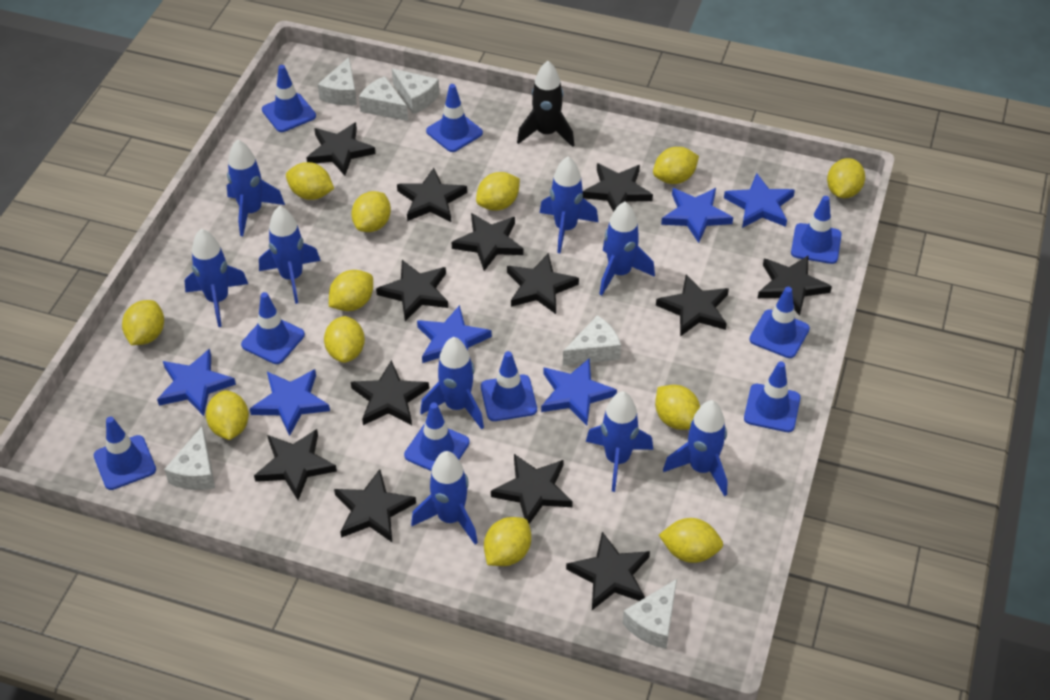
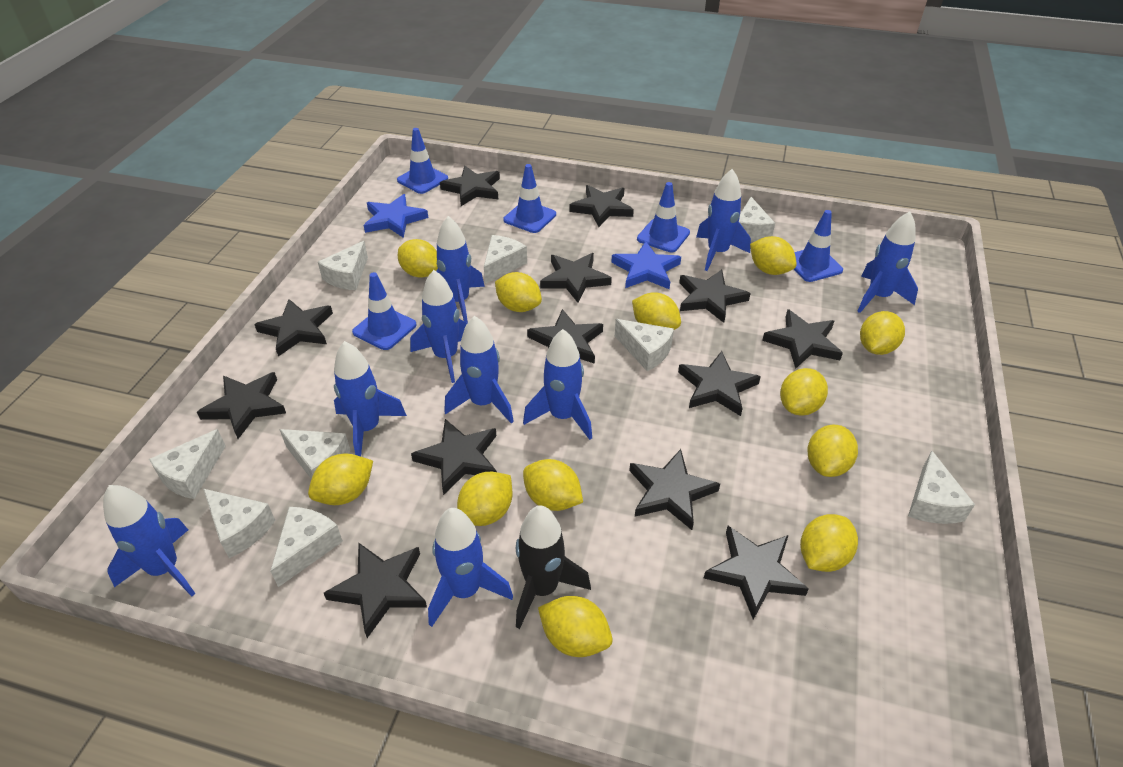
blue star: [157,349,236,416] [250,369,330,436] [417,305,492,363] [541,358,617,426] [661,188,733,243] [724,173,795,228] = 6 -> [364,194,428,238] [611,241,681,289] = 2
blue traffic cone: [94,417,156,490] [241,292,305,364] [262,65,316,132] [404,402,470,471] [426,84,483,152] [481,351,537,421] [744,361,801,432] [749,287,810,358] [791,196,842,264] = 9 -> [352,272,416,350] [397,128,448,194] [503,164,556,233] [637,182,690,252] [794,210,843,282] = 5
white cheese: [164,426,215,490] [318,57,357,105] [359,76,408,121] [392,68,439,114] [563,315,621,365] [622,579,677,649] = 6 -> [149,429,226,499] [203,489,275,558] [271,507,343,587] [279,429,350,479] [318,241,368,290] [484,235,527,284] [615,319,674,371] [739,197,775,242] [908,451,975,524] = 9

